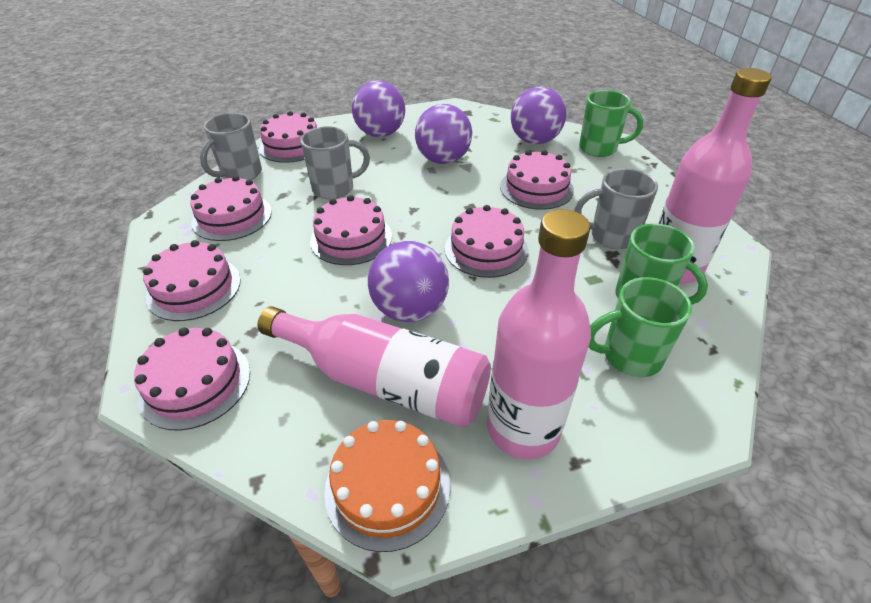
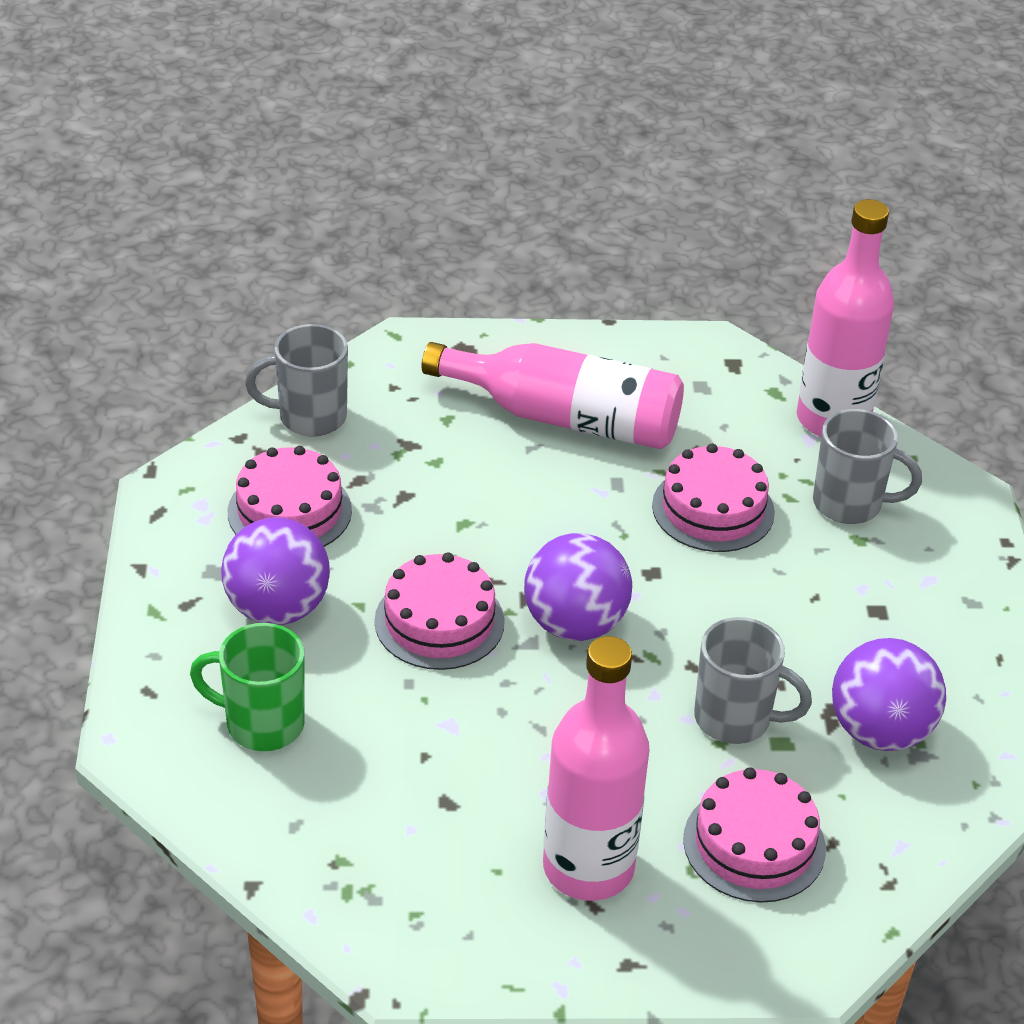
green mug: [579,90,643,157] [589,277,692,377] [615,223,708,305] = 3 -> [190,623,305,751] = 1
orange cake: [324,420,450,552] = 1 -> none = 0
pink cake: [134,328,250,430] [143,240,241,321] [190,176,272,241] [259,111,317,163] [310,195,392,265] [445,205,528,278] [500,150,574,210] = 7 -> [228,446,352,547] [374,552,505,670] [652,444,775,552] [683,767,826,903] = 4
purple ball: [352,80,405,137] [368,241,449,322] [415,104,472,164] [511,86,566,144] = 4 -> [221,517,330,625] [524,533,632,641] [832,638,946,751] = 3

